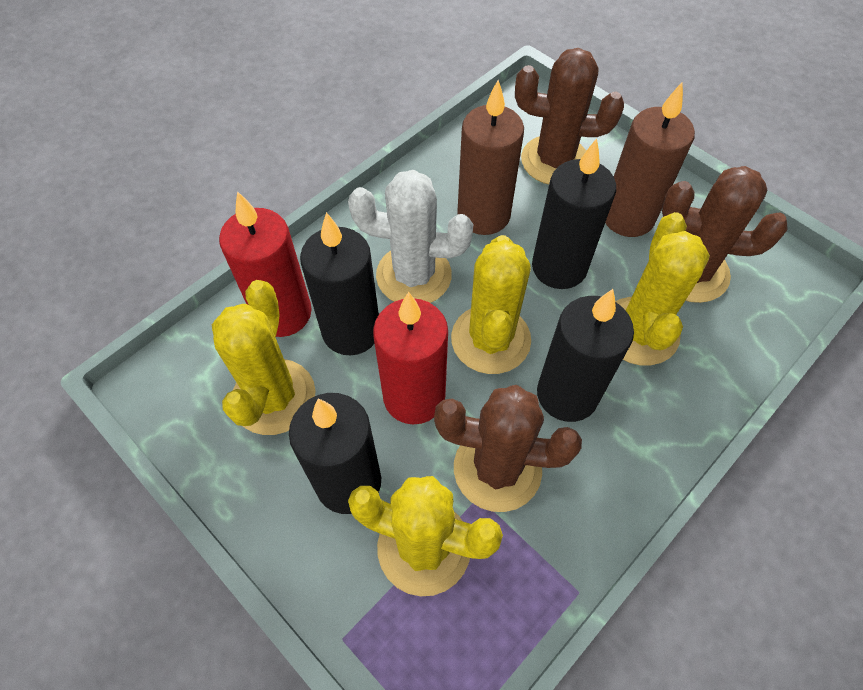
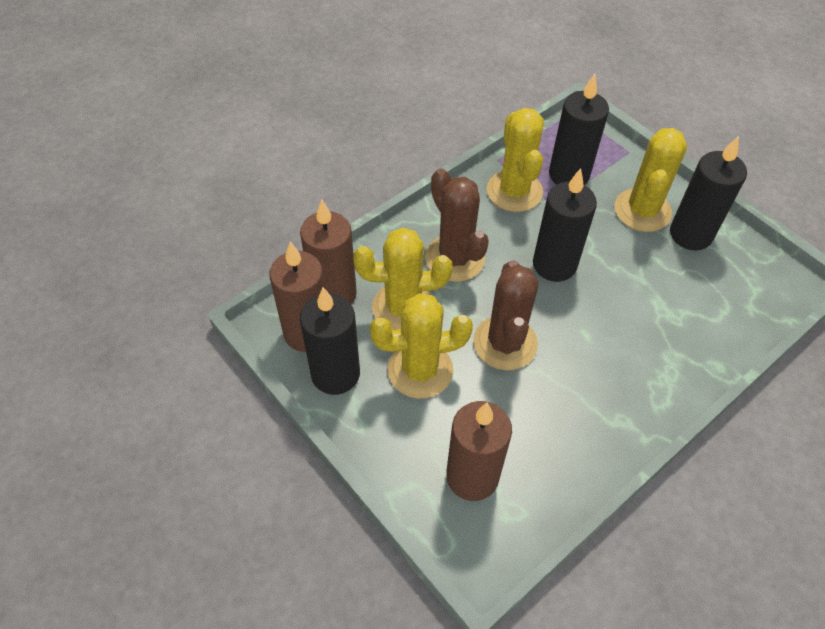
brown cactus: [434,385,582,512] [515,48,624,184] [662,166,788,303] = 3 -> [425,169,489,282] [473,260,539,370] = 2
brown candle: [457,80,524,235] [605,82,695,237] = 2 -> [269,242,325,352] [300,199,357,304] [446,401,512,501] = 3
red candle: [219,191,312,337] [373,292,448,424] = 2 -> none = 0
white cactus: [348,170,474,303] = 1 -> none = 0

